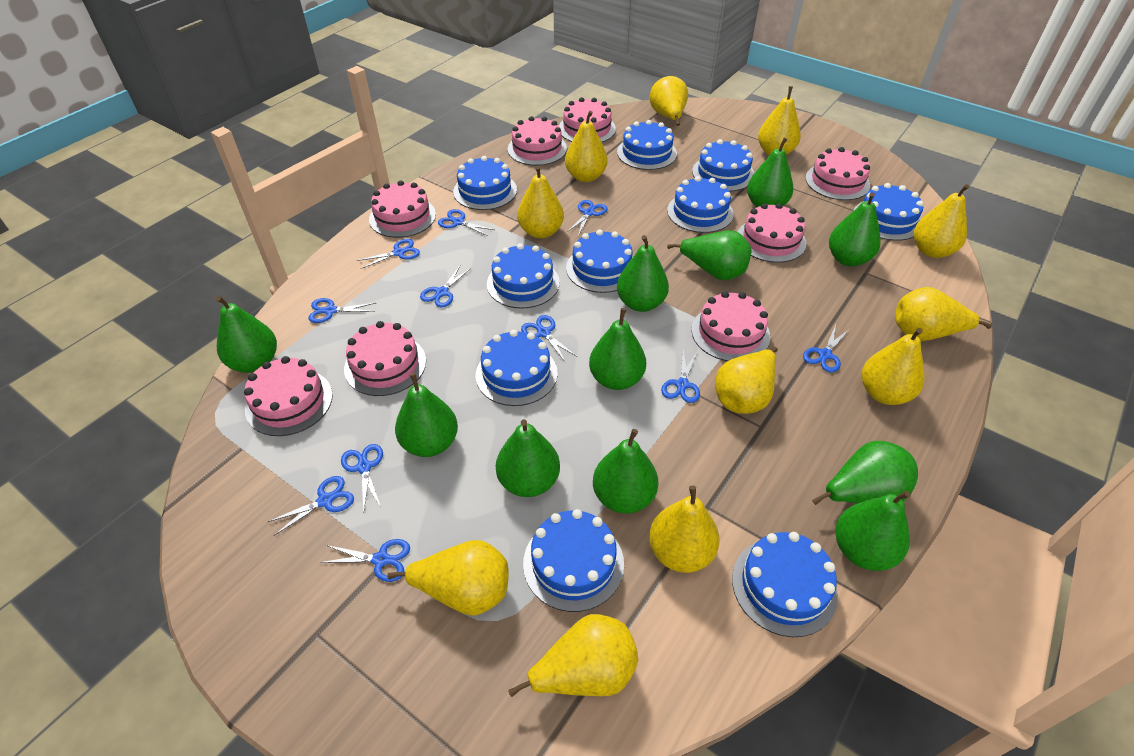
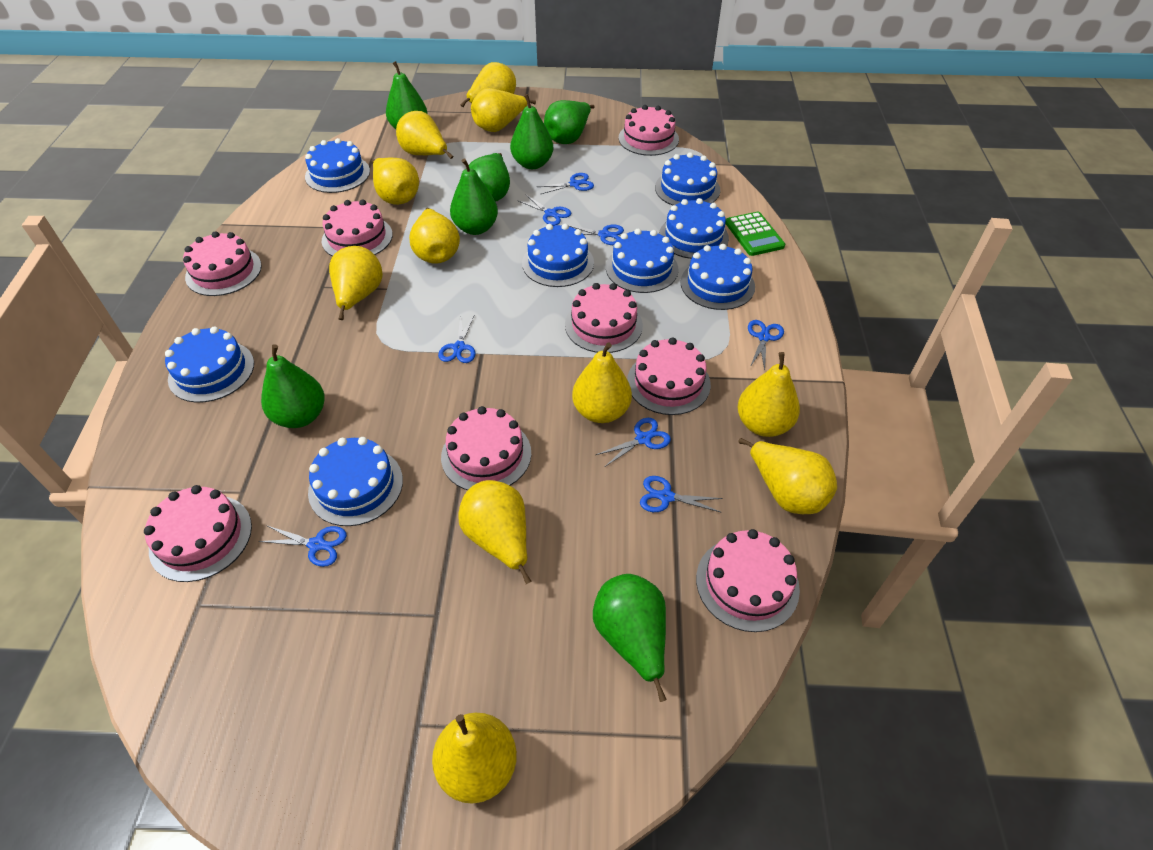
blue cake: [453,156,517,210] [476,330,558,406] [487,243,560,309] [523,509,624,612] [566,229,633,293] [617,120,677,170] [667,176,734,233] [692,139,754,192] [732,532,838,637] [853,183,924,241] = 10 -> [165,327,254,403] [305,138,370,193] [308,437,403,526] [522,224,594,287] [606,229,678,293] [655,152,720,206] [659,198,729,259] [680,244,755,310] = 8
blue scissors: [268,476,354,536] [308,298,375,323] [320,539,410,582] [341,444,383,513] [357,239,420,269] [420,266,471,307] [438,209,494,236] [521,315,576,362] [567,200,607,236] [661,350,700,403] [803,325,849,372] = 11 -> [259,525,347,567] [438,314,476,363] [517,195,571,225] [537,173,594,194] [568,224,624,245] [596,418,671,467] [640,476,723,513] [748,320,784,370] = 8
green calculator: none = 0 -> [725,212,785,256] = 1
green pear: [216,296,277,373] [395,373,458,457] [496,419,560,497] [589,308,646,390] [593,429,658,514] [617,235,669,312] [667,230,752,280] [747,138,793,207] [812,441,918,505] [829,192,881,266] [835,490,911,571] = 11 -> [261,344,325,428] [386,61,427,129] [450,158,498,235] [469,153,510,202] [510,94,553,169] [544,100,595,144] [593,574,667,702] = 7

